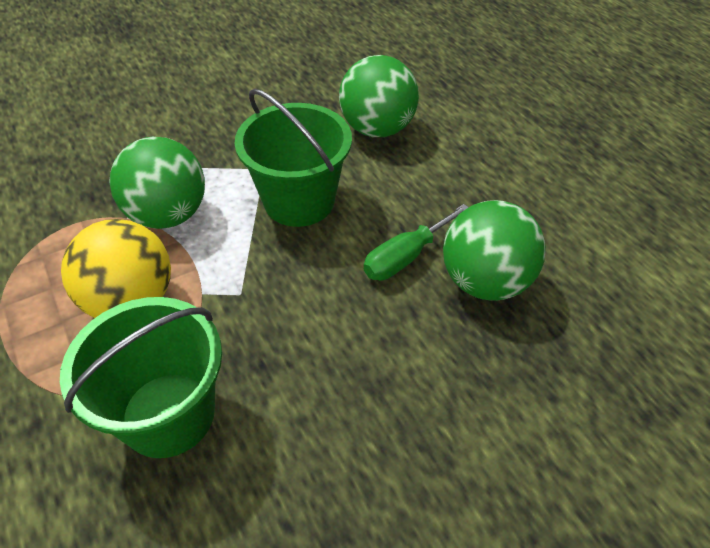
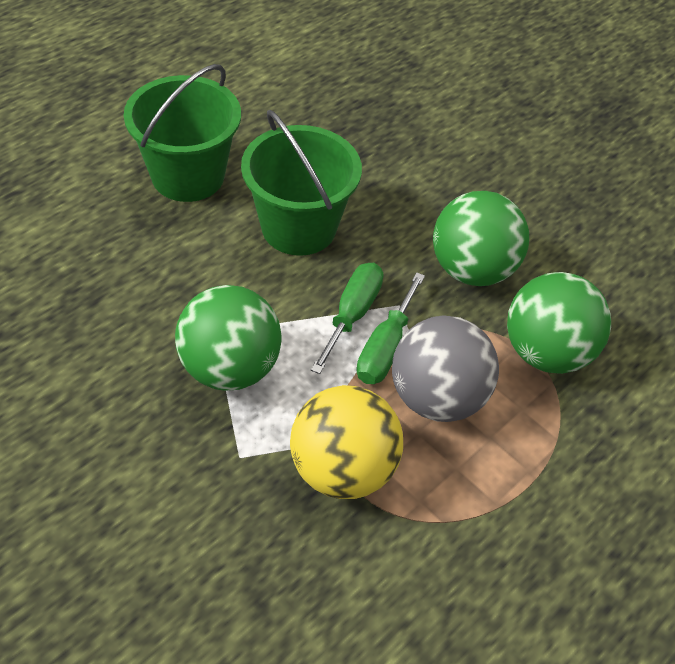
green screwdriver: [364,204,469,281] = 1 -> [311,263,384,374] [356,272,425,384] = 2
grey ball: none = 0 -> [392,315,499,422] = 1

